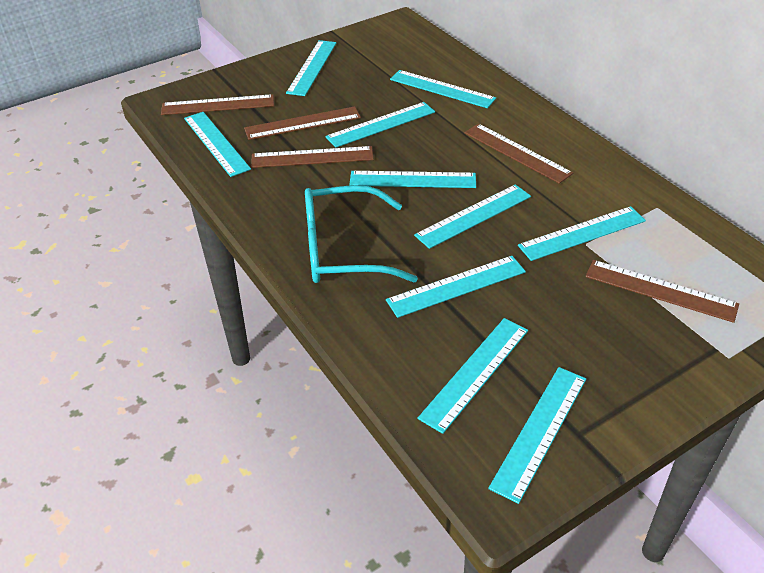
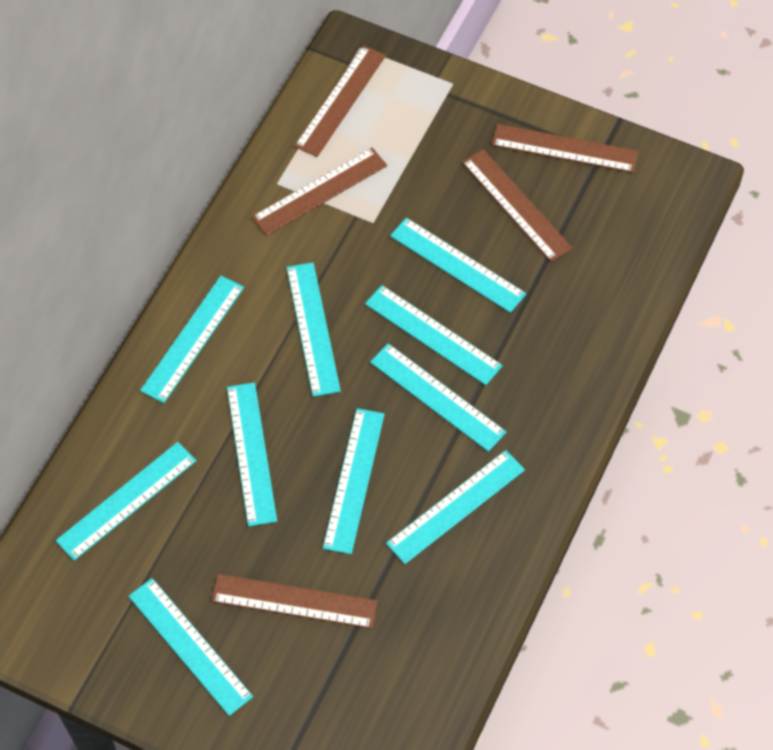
turquoise glasses: [305,185,418,283] = 1 -> none = 0

